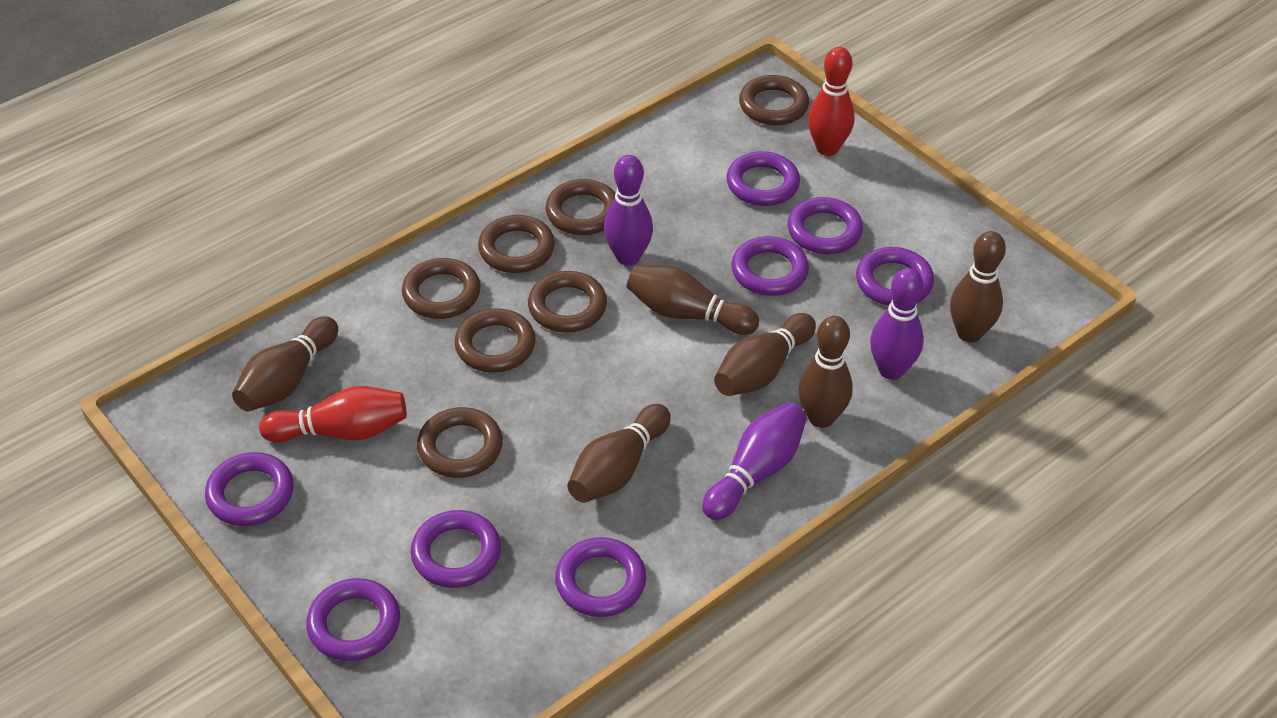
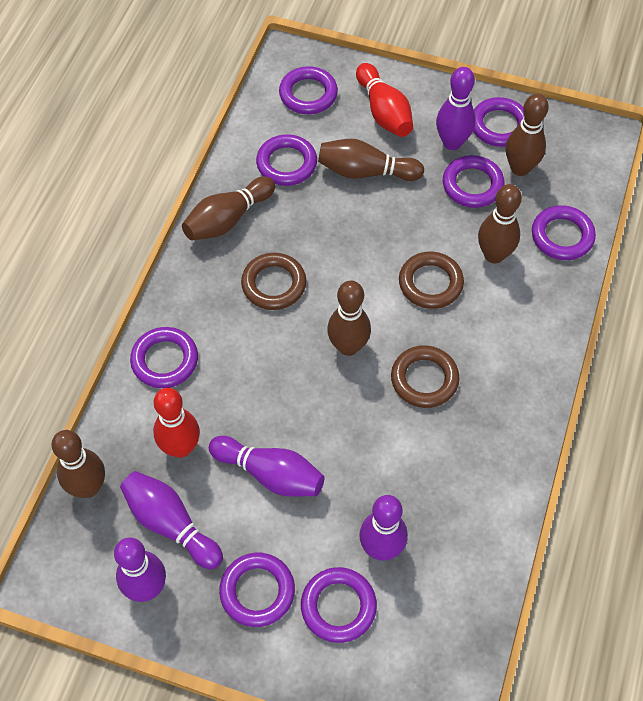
brown ring: [402,258,481,319] [417,407,503,478] [454,308,536,373] [478,215,555,273] [528,271,607,333] [545,179,615,235] [739,75,809,125] = 7 -> [241,253,306,310] [391,345,459,408] [399,252,464,309] = 3
purple bowling pin: [604,155,653,266] [702,402,807,520] [870,268,924,380] = 3 -> [114,537,166,602] [120,471,223,569] [209,436,324,497] [359,495,408,561] [436,67,476,150] = 5

